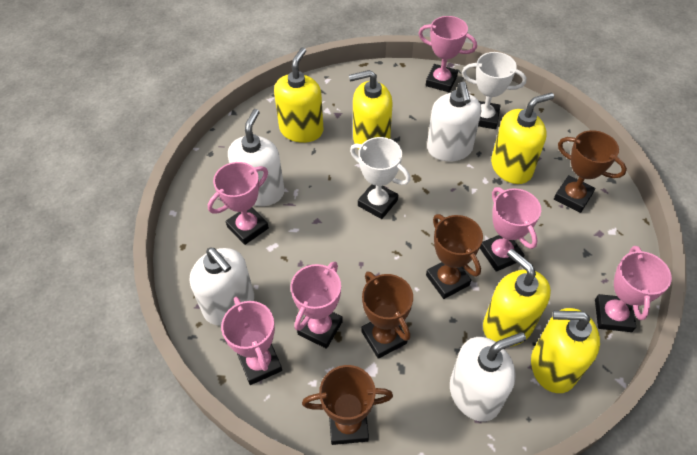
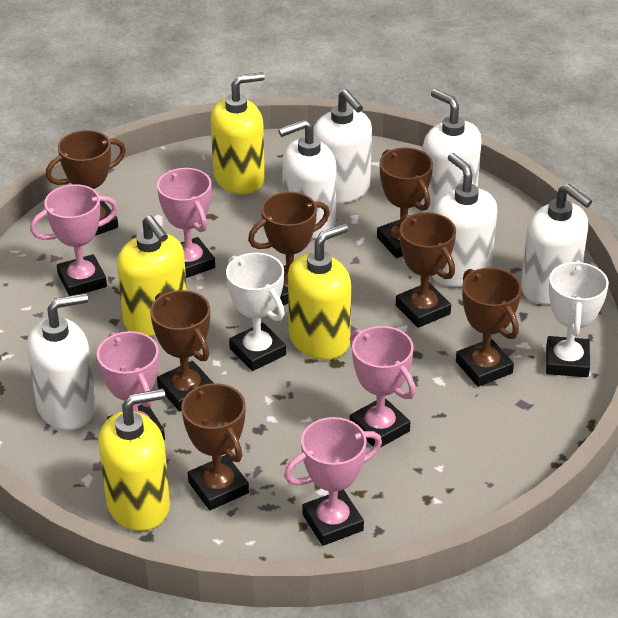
brown trophy: [302,365,393,445] [361,271,413,359] [426,214,483,299] [554,130,627,213] = 4 -> [46,130,126,236] [150,290,213,411] [181,383,249,510] [248,192,330,305] [377,148,433,258] [396,212,456,328] [456,268,522,387] = 7
pink trophy: [208,162,269,245] [221,297,282,385] [290,262,343,349] [418,16,477,92] [480,187,541,272] [595,246,672,332] = 6 -> [30,184,118,296] [97,331,165,440] [157,168,215,278] [284,417,382,546] [350,326,416,448] = 5
white soap dispenser: [190,248,254,326] [228,109,285,206] [427,82,481,162] [450,332,526,422] = 4 -> [27,293,96,430] [278,119,337,239] [313,89,372,204] [420,89,482,213] [432,153,497,287] [521,184,592,305] = 6
yellow soap dispenser: [274,48,324,143] [349,70,393,149] [483,249,551,347] [491,92,554,184] [531,308,600,393] = 5 -> [99,388,170,531] [117,215,187,336] [211,72,265,194] [288,223,351,360] = 4

